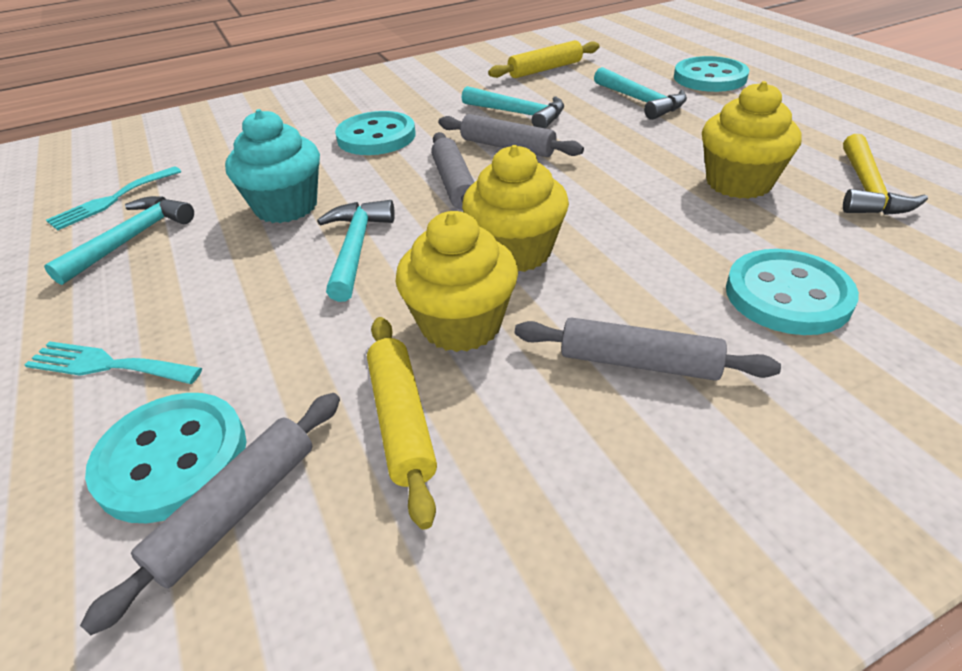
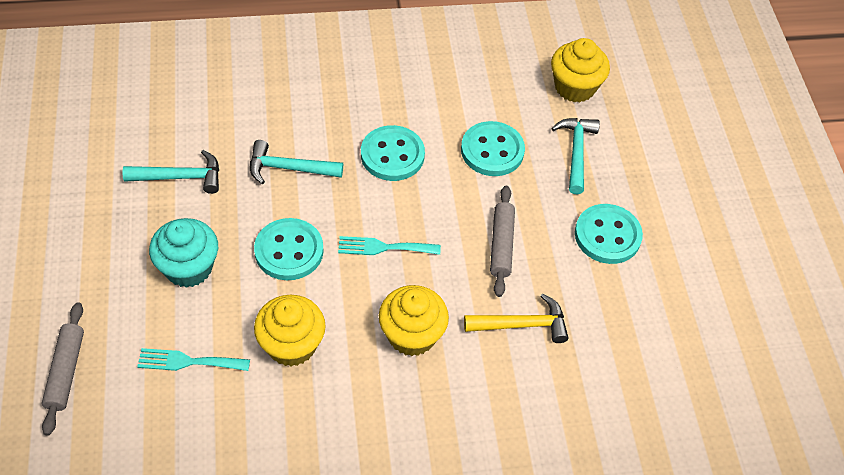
grey rolling pin: [80,393,340,635] [431,132,474,212] [438,114,584,157] [515,317,781,381] = 4 -> [42,302,84,436] [490,186,515,297] = 2
turquoise hammer: [44,196,194,285] [317,200,395,302] [461,86,564,129] [594,67,687,120] = 4 -> [123,150,219,194] [250,140,343,184] [551,118,600,195] = 3
yellow rolling pin: [367,317,437,530] [488,40,600,78] = 2 -> none = 0

